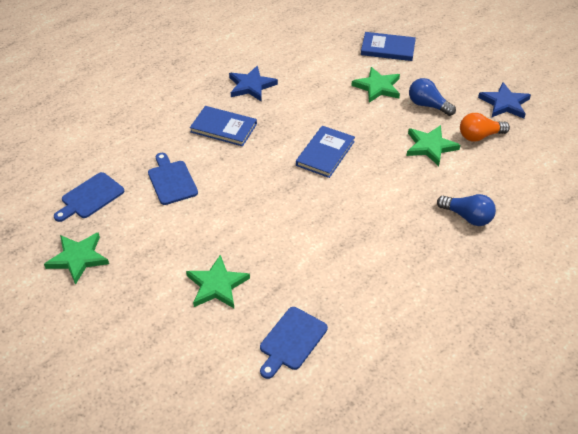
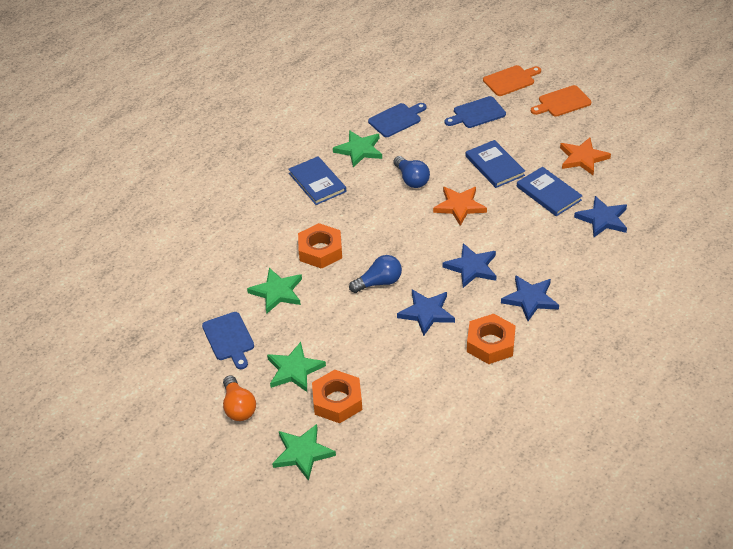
blue star: [229,66,278,102] [478,82,531,119] = 2 -> [397,290,455,336] [442,243,496,288] [501,275,559,321] [574,196,627,237] = 4
orange cutting board: none = 0 -> [483,65,541,96] [531,85,591,117] = 2
orange nut: none = 0 -> [298,223,342,269] [312,370,362,423] [467,314,516,364] = 3
orange star: none = 0 -> [433,187,487,226] [560,137,611,175] = 2

